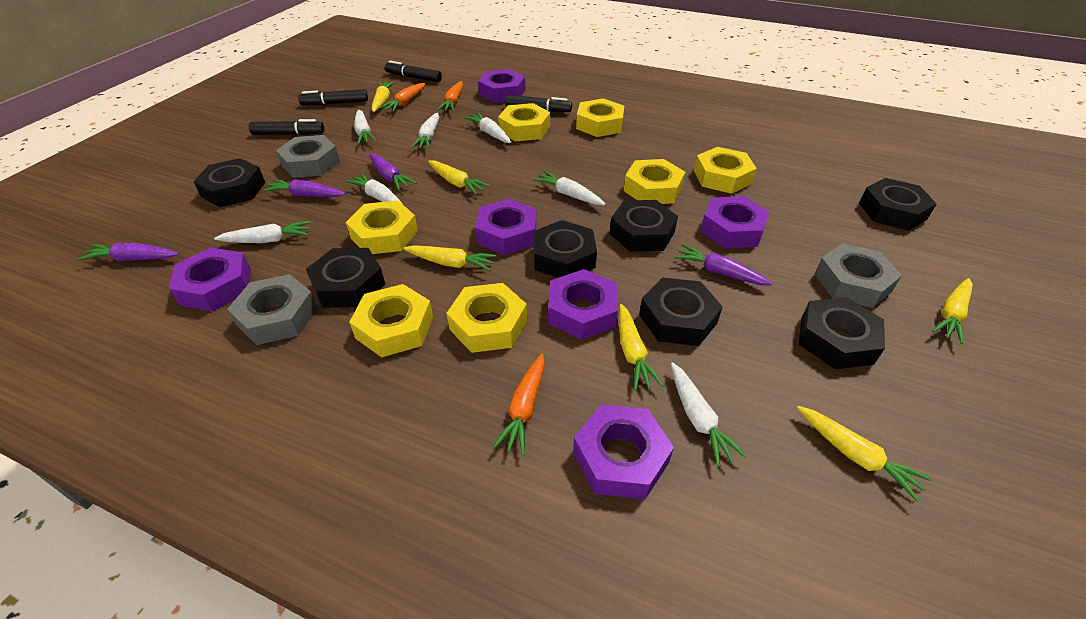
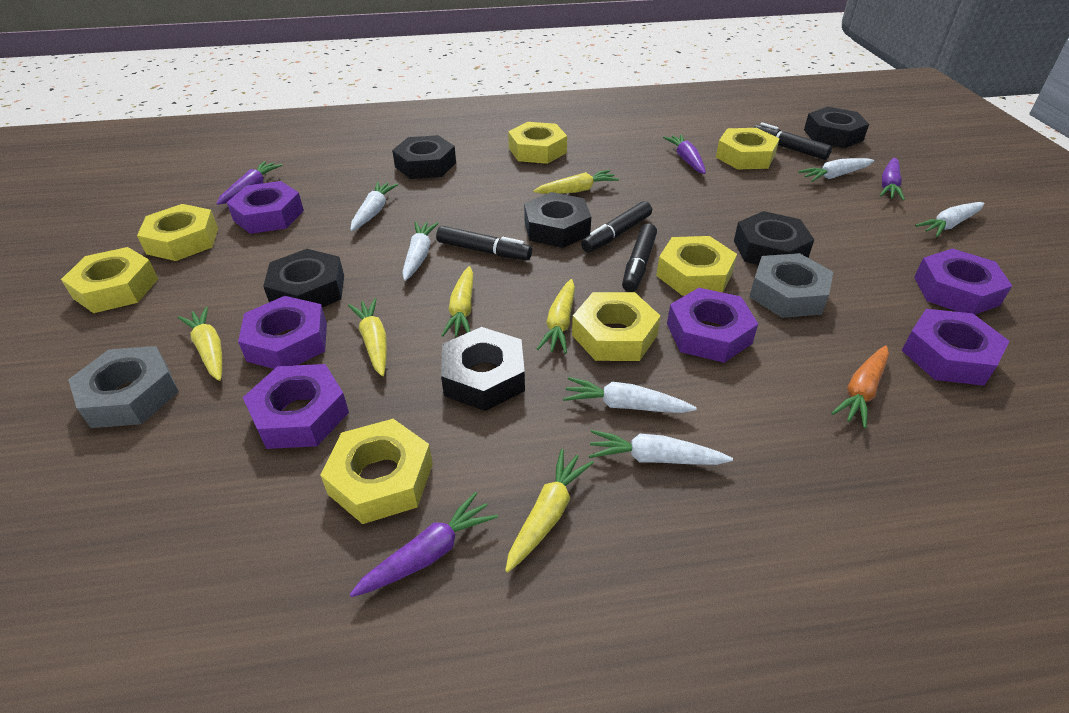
black nut: [193,158,265,207] [306,248,385,308] [533,220,597,278] [609,200,678,252] [639,278,723,346] [799,297,885,369] [859,178,937,231] = 7 -> [263,249,344,307] [392,135,456,179] [441,327,525,411] [524,192,591,248] [734,211,814,265] [804,107,869,148] = 6
grey nut: [227,274,317,345] [276,135,340,178] [815,243,902,308] = 3 -> [68,346,179,428] [749,253,833,318] = 2
orange carrot: [380,83,425,112] [437,81,463,112] [492,354,545,455] = 3 -> [831,346,889,429] = 1
white carrot: [214,221,311,243] [345,173,402,204] [354,110,377,145] [411,113,439,149] [463,112,511,143] [532,171,606,205] [671,362,747,467] = 7 -> [350,182,398,231] [402,222,439,281] [563,377,697,413] [589,430,733,465] [798,158,874,182] [915,202,984,237] = 6

